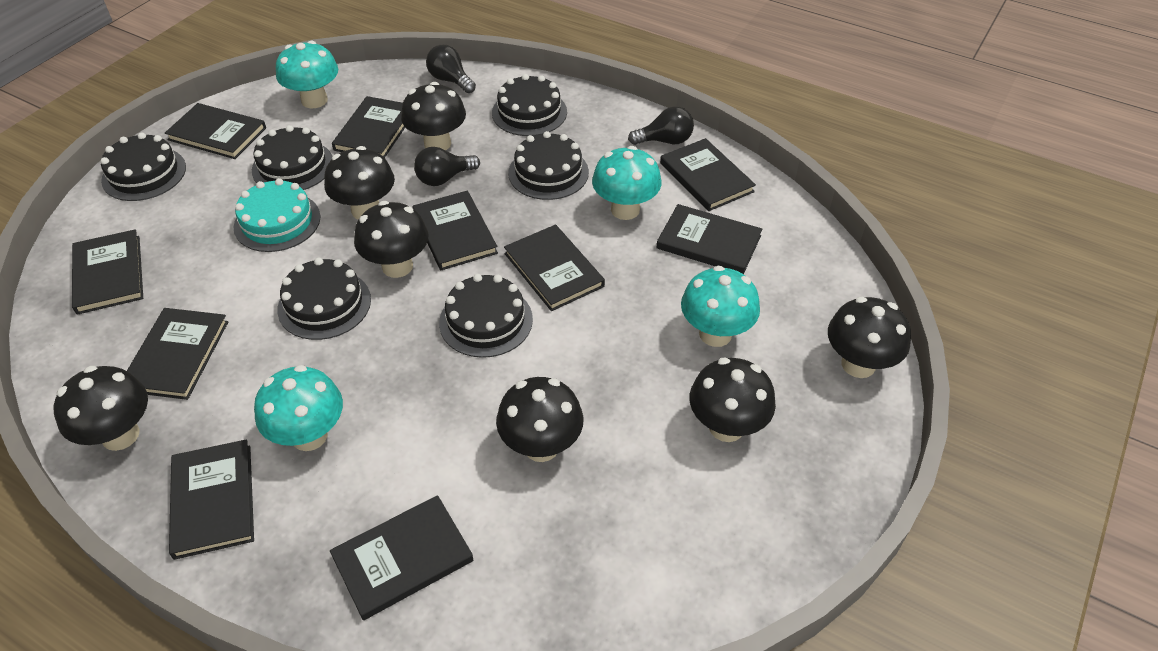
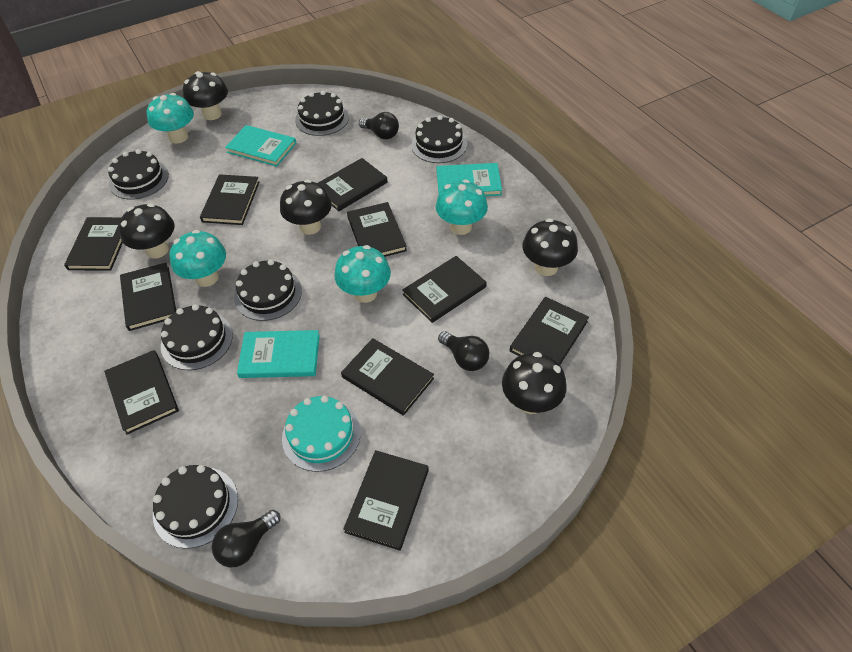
black mushroom: [54,366,148,451] [324,146,395,219] [354,201,429,278] [401,82,466,150] [496,377,583,462] [690,358,776,442] [828,297,911,378] = 7 -> [119,203,174,258] [183,71,228,120] [280,179,332,235] [502,352,567,414] [522,218,578,276] = 5
turquoise book: none = 0 -> [225,125,296,167] [237,330,320,378] [437,163,502,196] = 3

